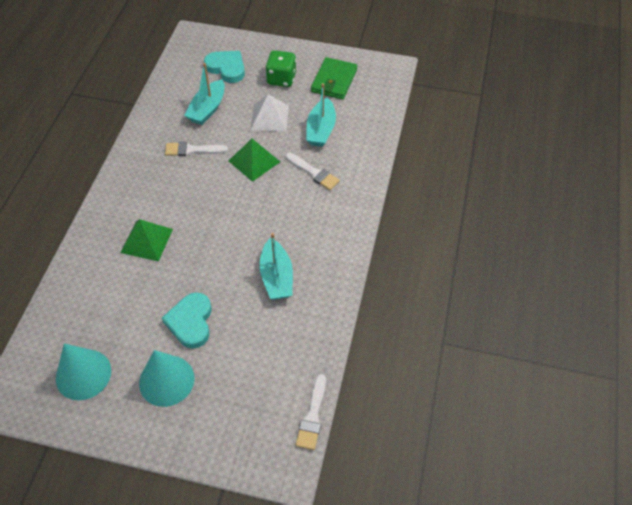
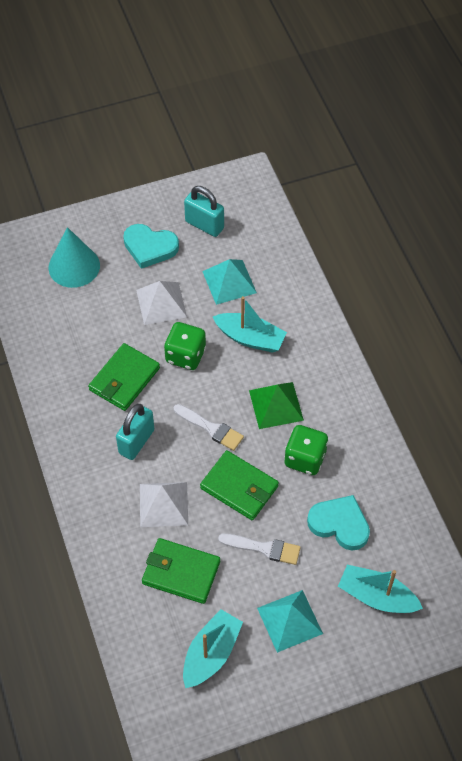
green dice: [265,50,296,87] = 1 -> [164,322,206,370] [284,425,328,475] = 2
green pyramid: [121,219,173,261] [228,139,280,182] = 2 -> [249,382,304,429] = 1
green wallet: [311,57,357,100] = 1 -> [88,343,160,411] [142,538,220,604] [200,450,279,520] = 3
turquoise cone: [56,344,111,400] [139,350,194,407] = 2 -> [48,227,100,288] = 1
turquoise padlock: none = 0 -> [116,404,154,460] [184,186,224,237] = 2
turquoise pyramid: none = 0 -> [202,259,257,305] [257,590,323,653] = 2
white brush: [165,142,228,156] [286,153,340,190] [296,374,326,450] = 3 -> [174,404,244,451] [218,533,301,565] = 2
white pyramid: [251,94,289,132] = 1 -> [136,281,187,325] [140,482,188,527] = 2

